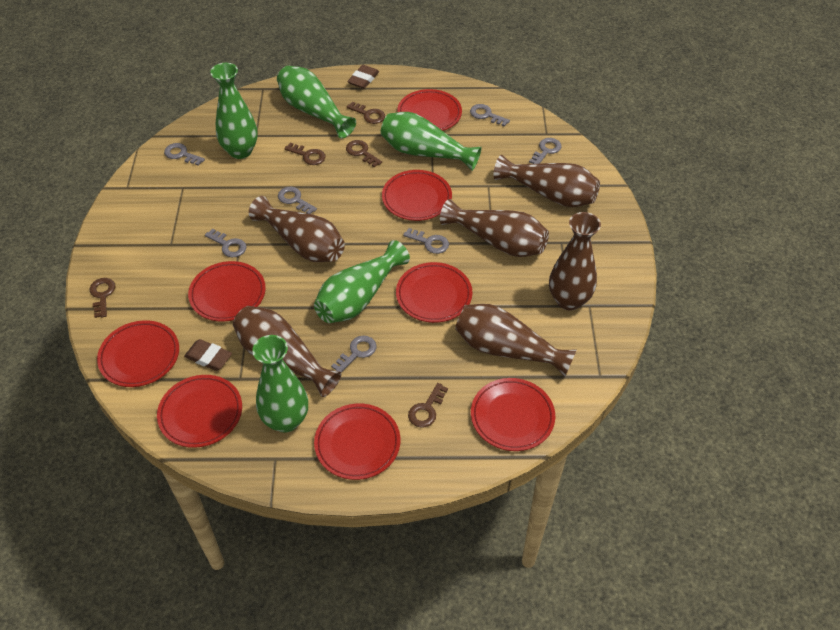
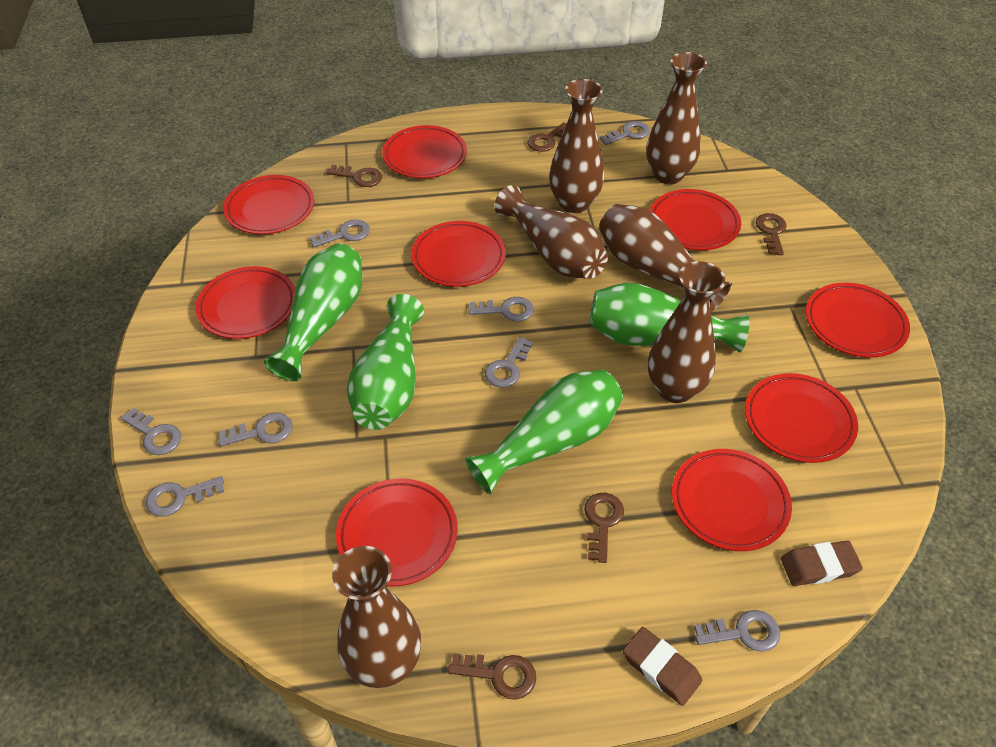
green vase: [210,63,258,159] [252,335,308,433] [277,66,356,138] [314,240,410,323] [381,112,482,171] = 5 -> [264,243,362,381] [347,294,424,430] [466,370,623,494] [590,283,749,353] = 4
grey key: [164,143,205,166] [205,228,247,257] [278,187,317,214] [331,336,376,372] [403,228,449,254] [470,104,510,127] [529,138,561,164] = 7 -> [121,408,181,455] [146,476,224,517] [218,413,292,446] [310,219,370,247] [468,297,534,322] [485,337,533,388] [599,121,650,145] [694,610,780,652] = 8
red plate: [97,320,179,387] [157,375,242,448] [188,261,266,322] [314,403,400,480] [382,170,452,221] [396,262,472,323] [397,89,462,131] [471,378,555,451] = 8 -> [195,266,296,339] [223,175,314,234] [336,478,458,587] [382,125,467,178] [411,221,506,287] [650,189,741,250] [672,449,792,551] [745,373,858,463] [806,283,910,358] = 9

